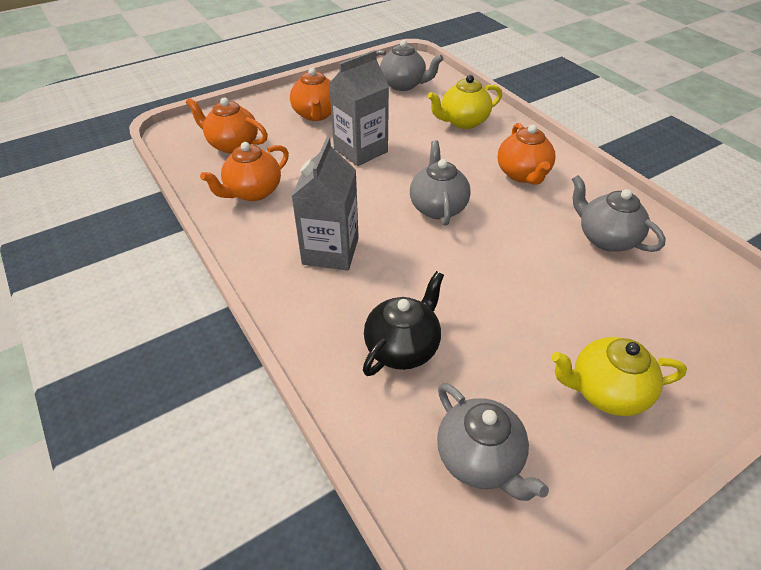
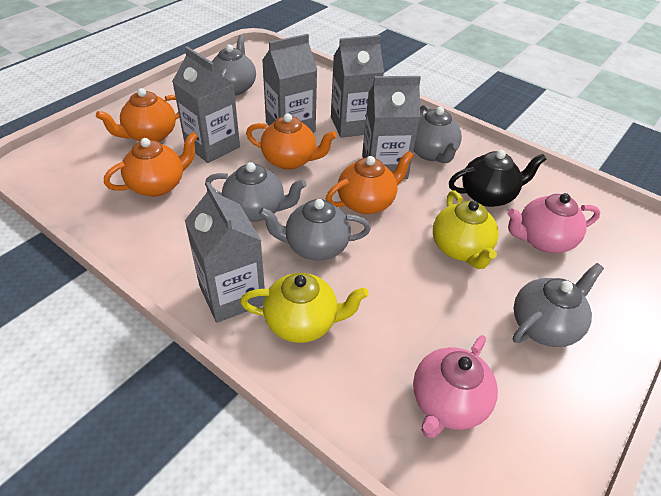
grey carton: [291,137,359,270] [329,50,389,166] = 2 -> [172,46,240,163] [185,182,265,323] [262,34,317,133] [331,35,384,138] [362,76,421,179] = 5
grey teapot: [376,40,444,91] [410,140,471,226] [437,383,549,501] [572,175,666,252] = 4 -> [205,162,307,222] [211,35,256,96] [259,199,371,261] [413,105,462,163] [513,263,604,347] = 5
pink teapot: none = 0 -> [413,335,498,438] [507,193,601,253] = 2

